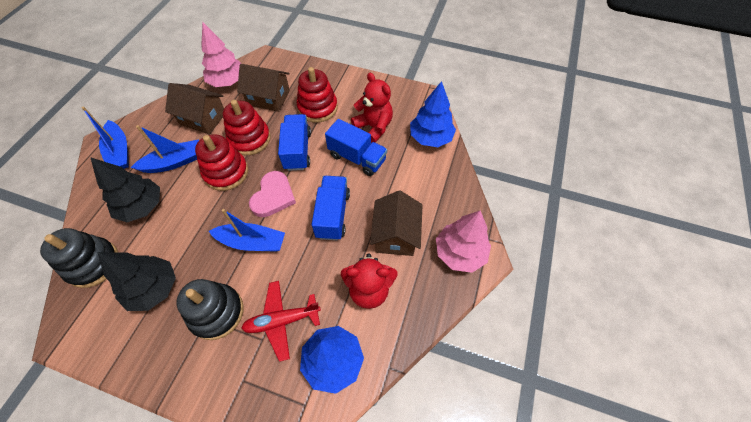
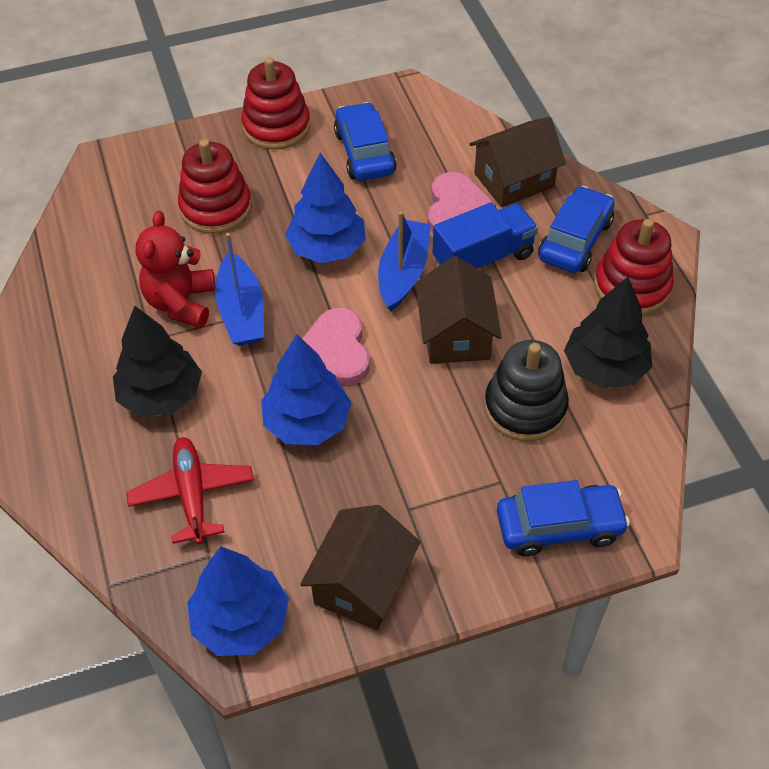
black stacking toy: [40,228,118,288] [177,279,243,340] = 2 -> [484,340,569,441] = 1
blue boat: [82,106,129,169] [131,125,199,173] [209,209,285,252] = 3 -> [215,233,264,346] [378,211,431,311] = 2
blue car: none = 0 -> [334,102,397,181] [497,480,630,557] [538,186,615,273] = 3
blue tree: [300,326,364,394] [410,81,456,147] = 2 -> [187,546,289,656] [261,334,351,445] [285,153,366,263] = 3
blue truck: [278,114,311,171] [312,176,350,240] [325,119,387,176] = 3 -> [433,203,538,269] = 1
pink heart: [249,171,296,217] = 1 -> [302,308,370,385] [427,172,496,233] = 2
pink tree: [201,21,241,87] [436,210,491,273] = 2 -> none = 0
red teddy bear: [341,254,398,309] [351,73,393,143] = 2 -> [135,211,215,328] = 1

